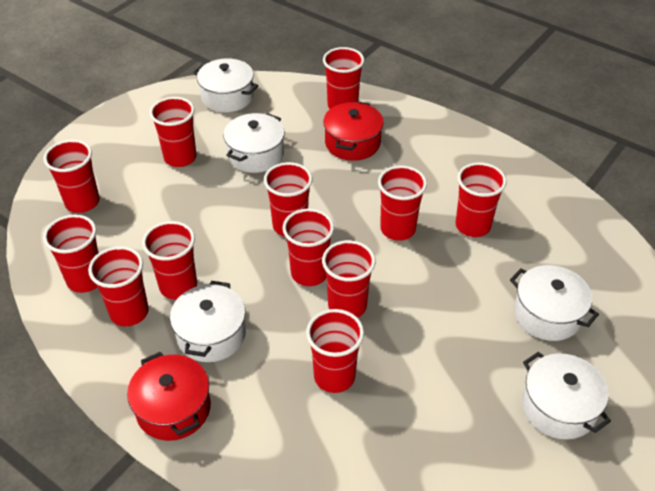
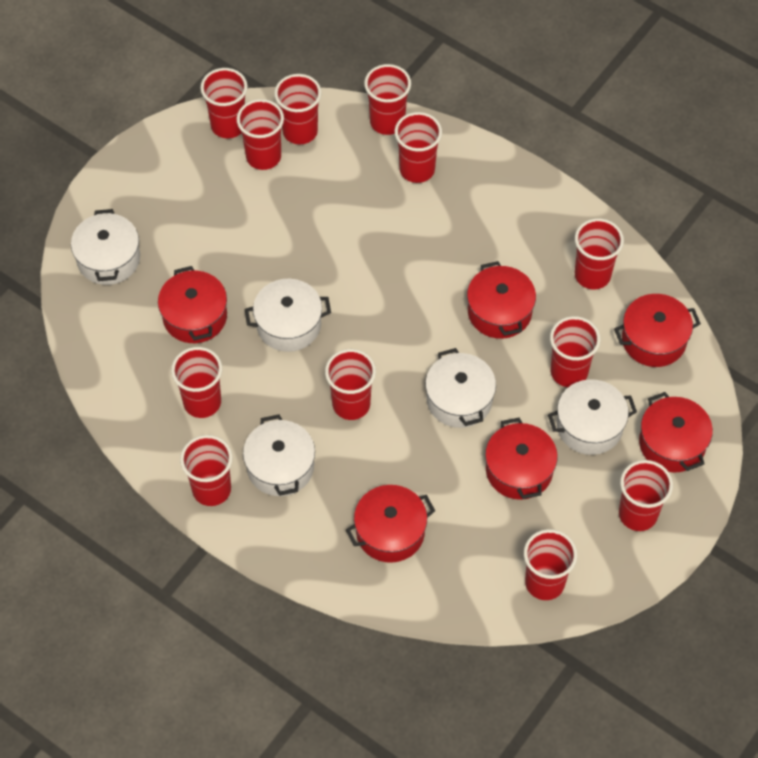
red pot: [127,352,211,441] [323,101,384,161] = 2 -> [158,266,227,343] [346,485,435,563] [467,261,536,339] [485,418,558,500] [614,294,701,367] [639,392,713,473] = 6

